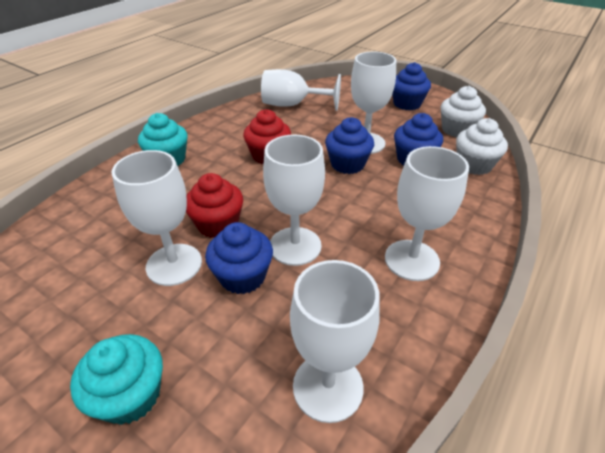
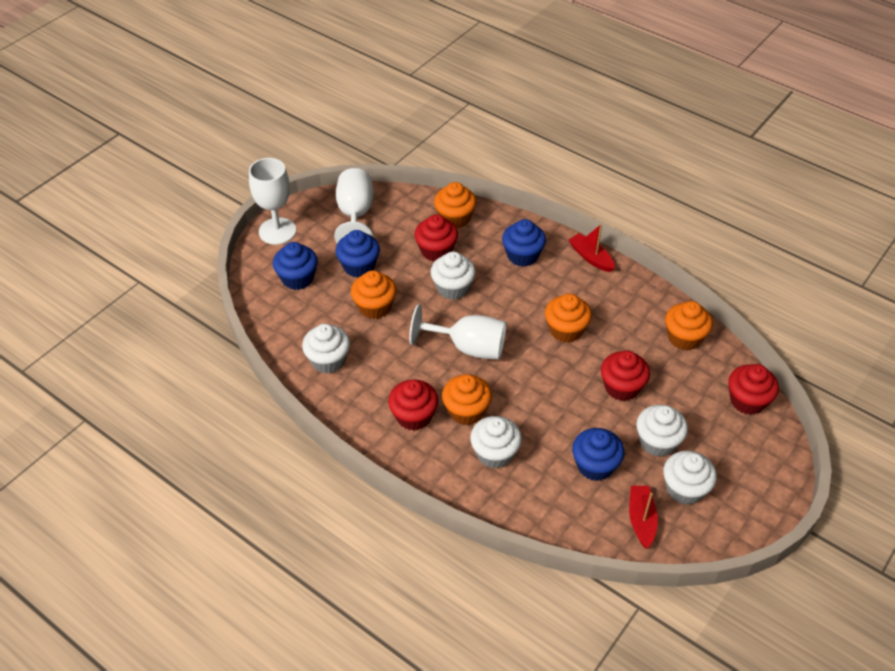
orange cupcake: none = 0 -> [351,270,397,319] [434,182,477,228] [442,374,492,425] [545,293,592,343] [665,301,713,351] = 5
red boat: none = 0 -> [569,224,615,272] [629,486,658,548] = 2
red cupcake: [186,173,243,238] [243,109,291,164] = 2 -> [388,379,438,431] [414,214,458,262] [601,351,650,401] [728,364,779,415] = 4
turquoise cupcake: [70,334,163,425] [138,113,188,166] = 2 -> none = 0
white cupcake: [441,86,486,137] [456,118,508,175] = 2 -> [302,324,350,374] [431,252,476,300] [470,416,522,468] [636,405,688,457] [663,451,717,505] = 5
white goblet: [111,150,202,286] [261,69,341,111] [263,135,325,266] [290,260,380,423] [351,52,396,154] [385,146,469,281] = 6 -> [249,158,296,245] [334,168,374,244] [409,304,506,360] = 3

